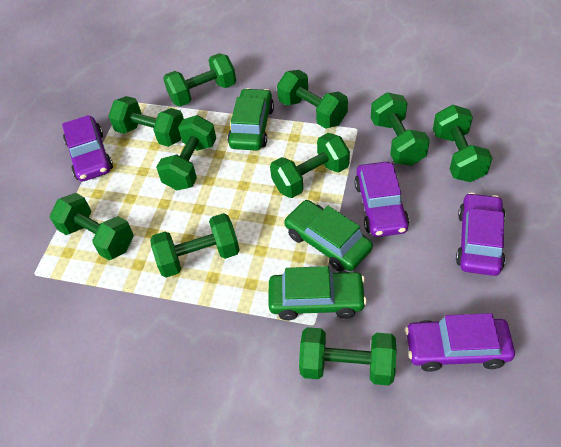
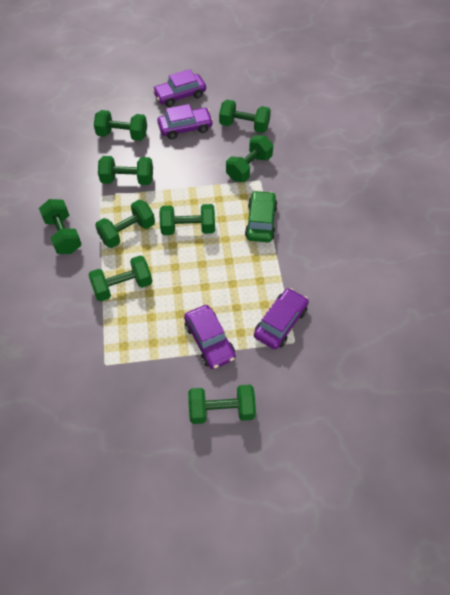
green car: [228,88,274,151] [268,266,367,320] [284,200,373,272] = 3 -> [245,190,277,242] = 1
green dumbbell: [50,193,134,260] [108,96,184,147] [150,213,240,278] [156,115,216,190] [163,53,236,107] [270,133,350,198] [277,70,348,129] [299,327,396,386] [371,92,430,166] [433,105,493,182] = 10 -> [39,199,82,254] [88,255,152,302] [94,110,147,141] [95,200,155,248] [98,156,153,185] [159,204,215,235] [188,384,256,424] [219,100,271,133] [226,135,273,182] = 9

